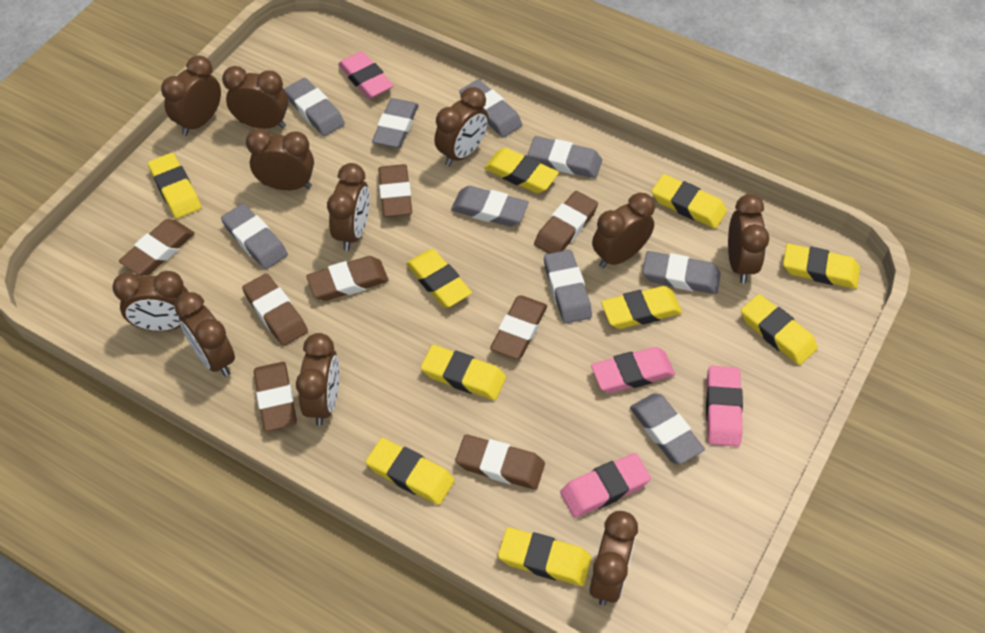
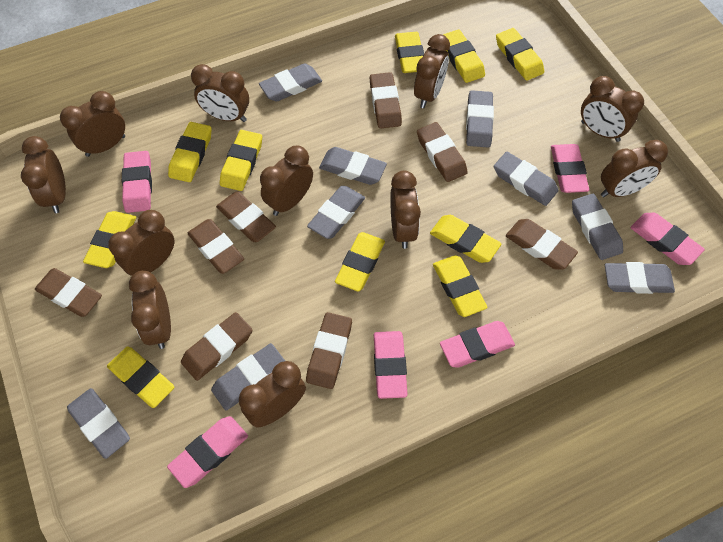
pink eraser: [338,51,393,99] [560,453,651,518] [591,347,675,393] [706,366,743,447] = 4 -> [122,151,152,213] [167,416,248,488] [374,331,408,399] [440,321,515,368] [551,144,589,193] [630,213,705,265] = 6

